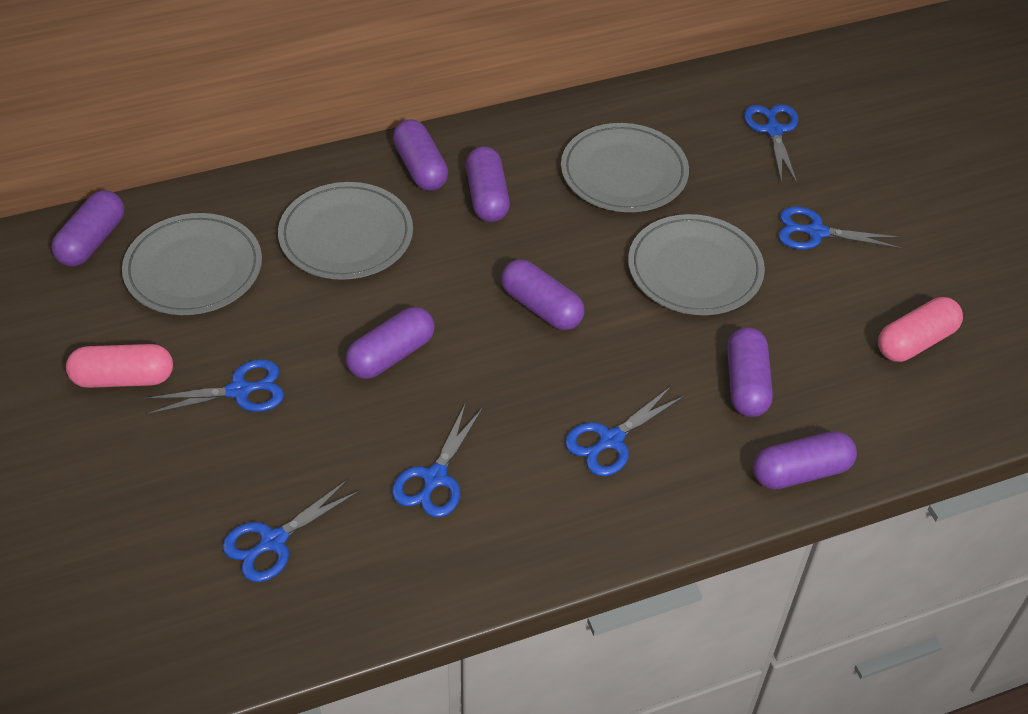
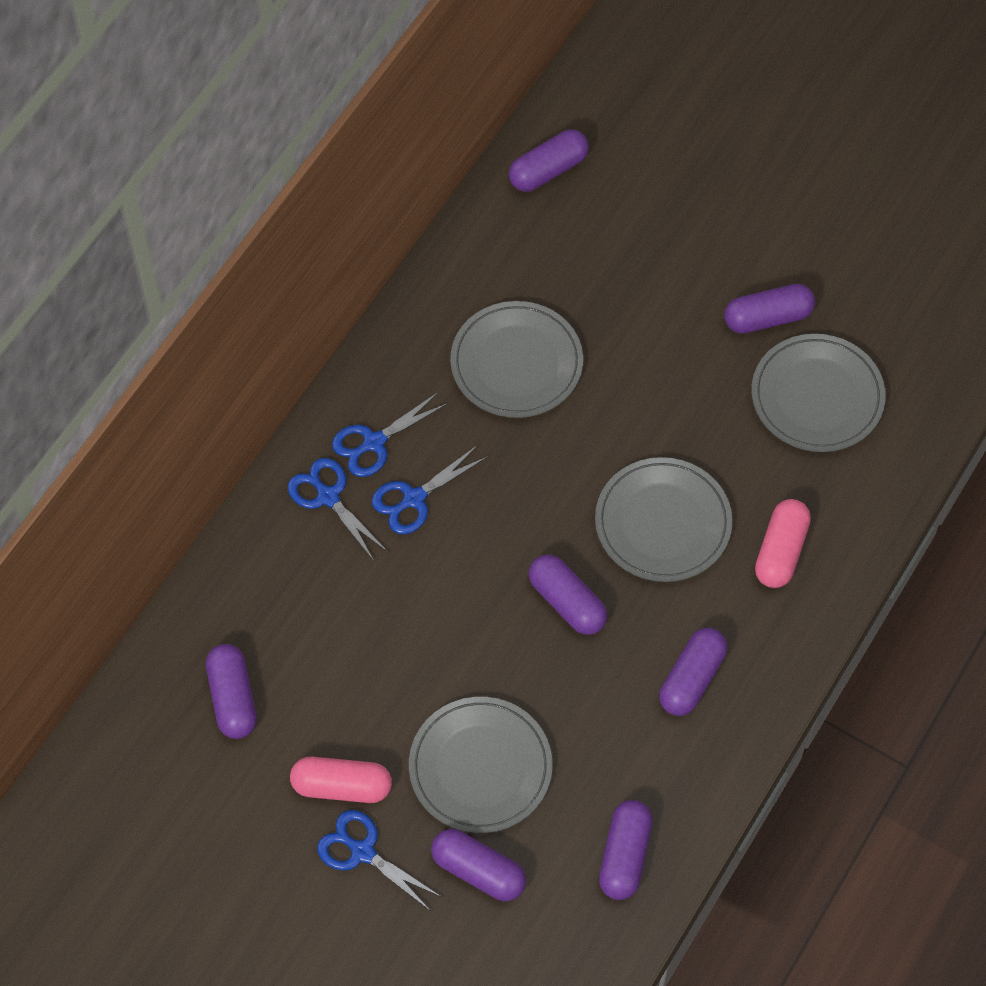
blue scissors: [144,359,284,415] [222,479,360,582] [392,403,483,517] [565,386,685,476] [744,104,798,183] [778,206,901,250] = 6 -> [288,458,388,561] [317,810,442,910] [332,392,449,477] [372,446,488,534] = 4

